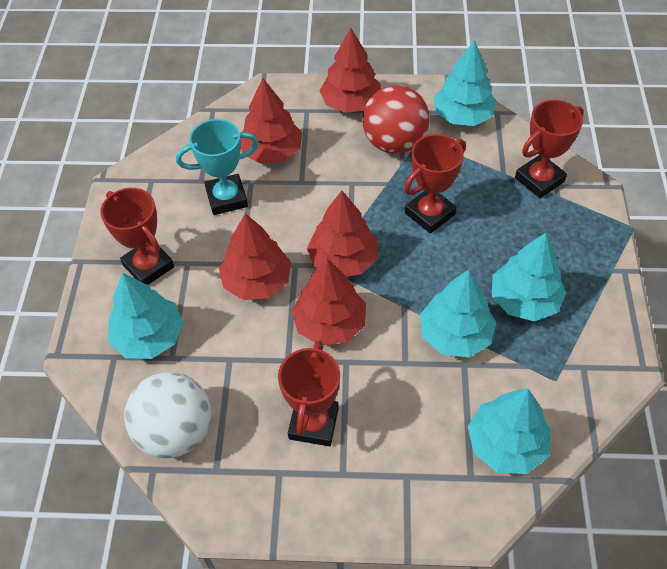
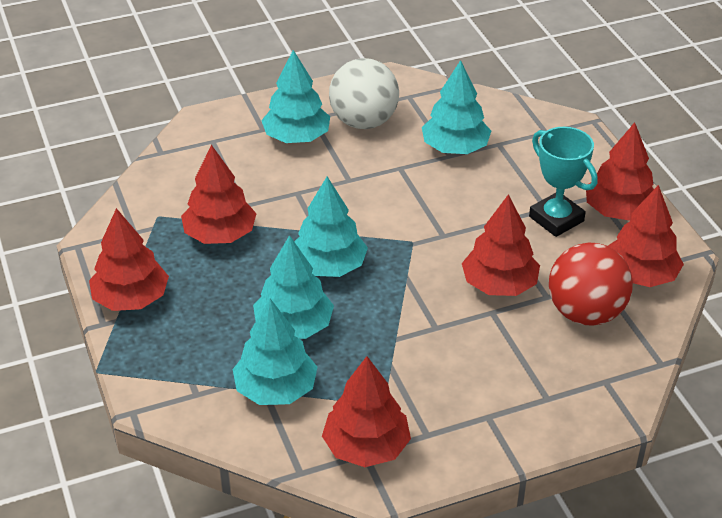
red tree: [219,213,291,300] [240,78,302,164] [291,258,366,345] [307,191,378,277] [320,28,381,113] = 5 -> [89,208,169,311] [181,145,257,244] [322,356,411,467] [462,194,540,296] [586,122,654,221] [608,185,684,287] = 6
red trophy: [100,188,174,285] [278,340,340,446] [404,134,466,234] [515,100,584,198] = 4 -> none = 0

